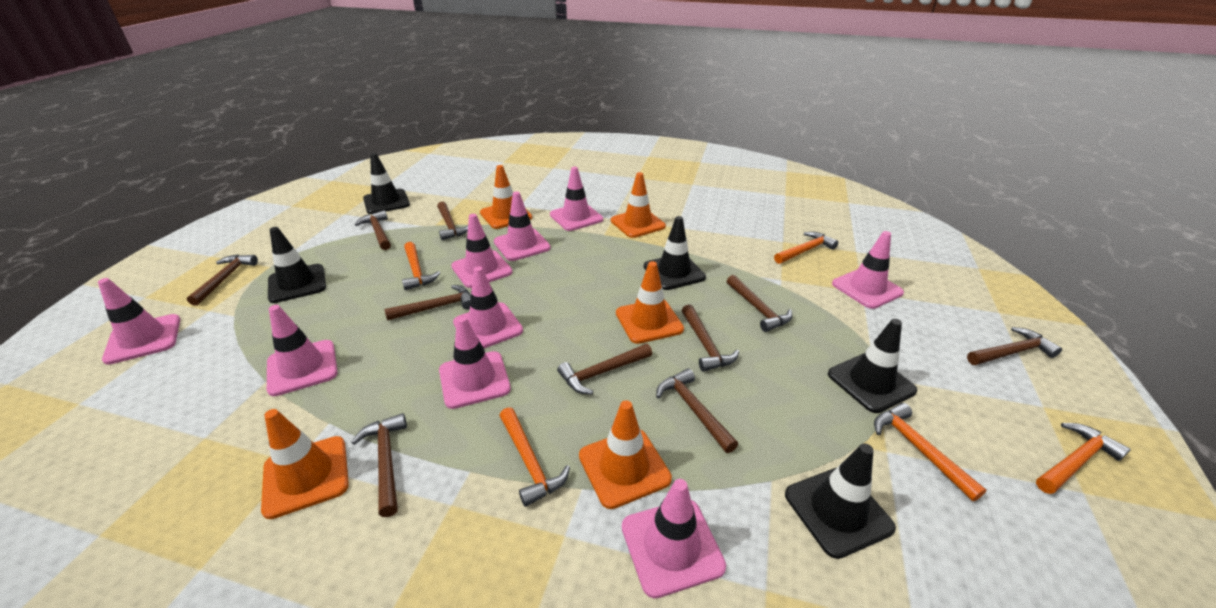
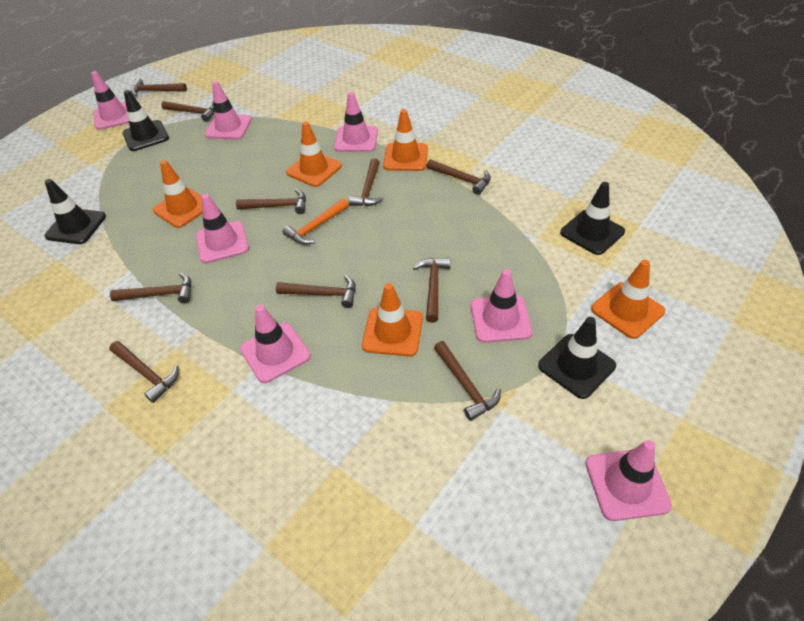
black traffic cone: [268,227,326,303] [363,153,410,214] [644,216,706,290] [785,443,896,559] [828,319,917,413] = 5 -> [44,179,106,244] [122,90,169,151] [538,317,616,399] [560,182,625,255] = 4
orange hammer: [402,242,440,290] [500,407,570,507] [774,232,838,264] [874,403,986,501] [1036,423,1131,494] = 5 -> [283,198,349,245] = 1
pink traffic cone: [98,278,180,365] [267,305,338,396] [439,316,511,409] [451,214,512,288] [453,266,523,348] [494,192,551,261] [550,167,603,231] [622,479,726,598] [832,231,904,309] = 9 -> [91,71,129,130] [196,194,249,263] [205,81,252,140] [240,305,311,383] [334,92,378,152] [471,269,533,343] [586,440,672,521] = 7

